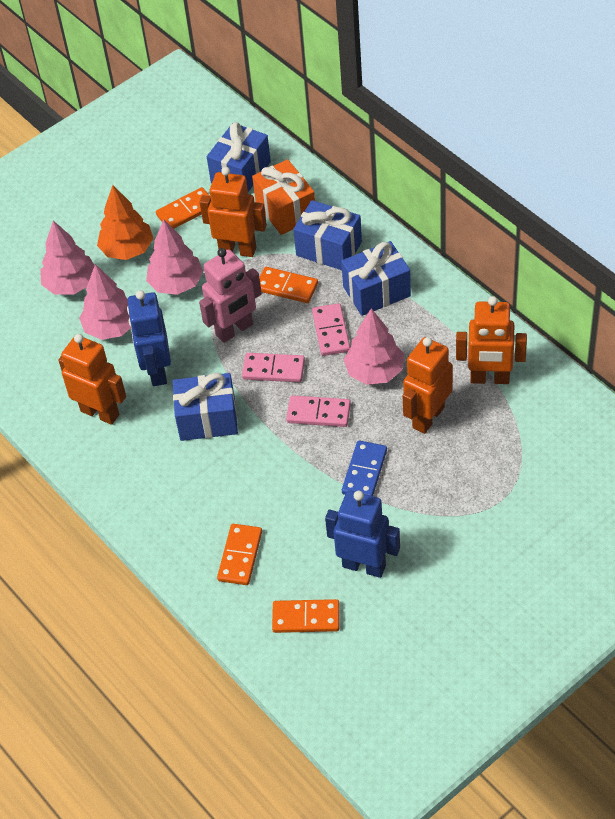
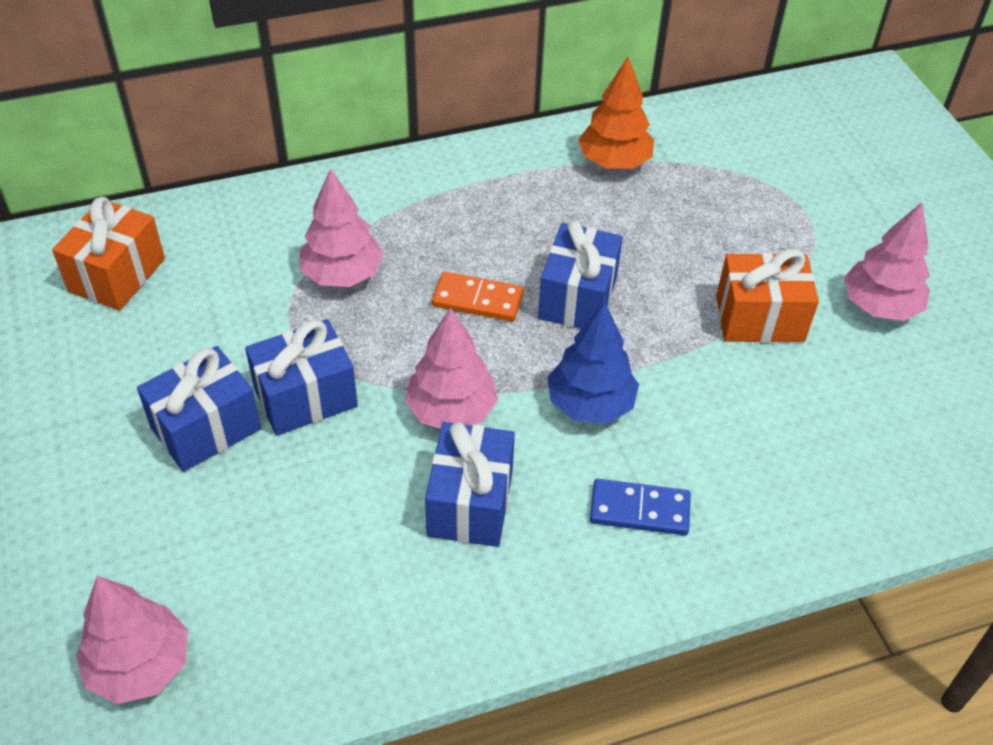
blue robot: [127,290,171,386] [325,490,400,578] = 2 -> none = 0
blue tree: none = 0 -> [547,301,639,424] = 1
orange domino: [156,187,210,229] [217,524,262,585] [259,267,318,303] [272,599,339,633] = 4 -> [432,272,523,321] = 1
orange gift: [252,159,315,235] = 1 -> [52,197,165,310] [716,249,819,343] = 2
orange robot: [58,334,126,425] [200,167,267,257] [402,337,453,434] [456,296,527,384] = 4 -> none = 0
pink domino: [242,353,305,382] [286,395,351,427] [312,303,350,356] = 3 -> none = 0
pink robot: [199,248,262,343] = 1 -> none = 0

